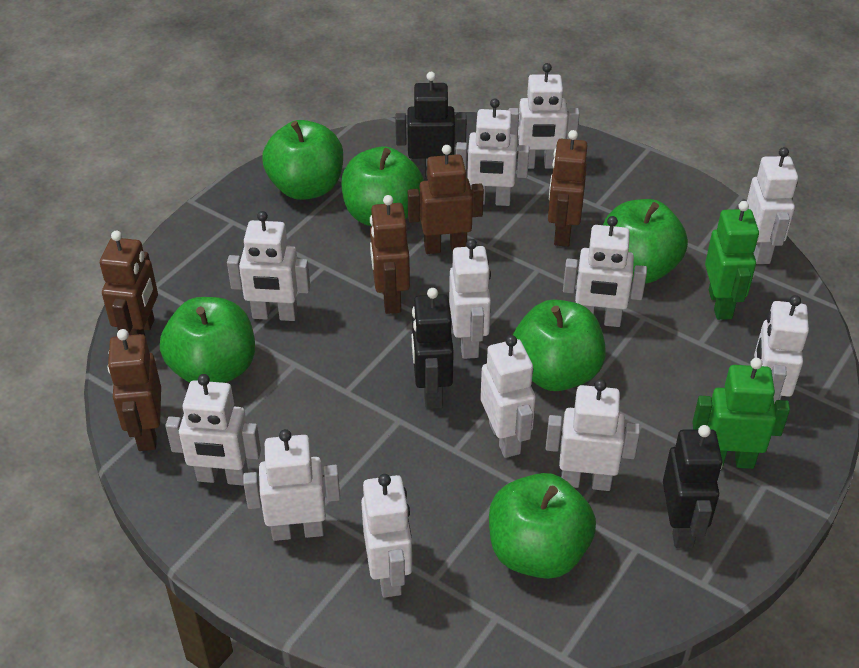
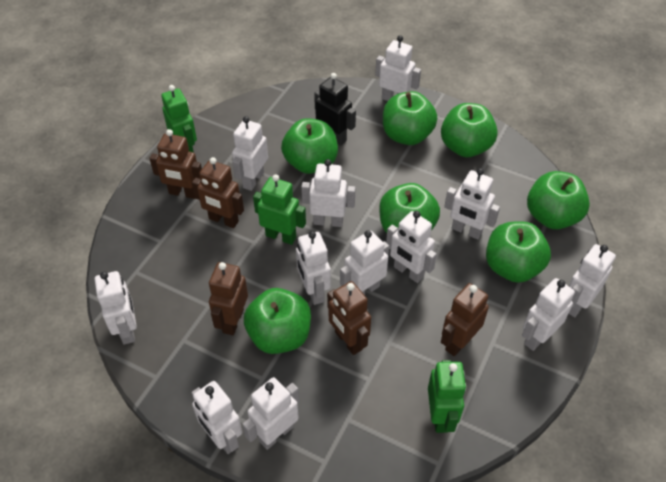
black robot: [395,72,467,177] [412,288,454,409] [663,425,723,548] = 3 -> [314,73,356,146] = 1
green apple: [160,297,255,383] [262,120,343,200] [341,147,424,226] [489,473,596,579] [513,300,606,391] [603,199,688,284] = 6 -> [244,288,311,354] [281,118,338,174] [379,183,440,233] [383,91,437,145] [441,103,498,157] [486,221,551,283] [527,171,590,229] = 7
green robot: [692,358,790,469] [705,201,759,320] = 2 -> [161,85,197,152] [253,174,306,245] [428,360,466,433] = 3

